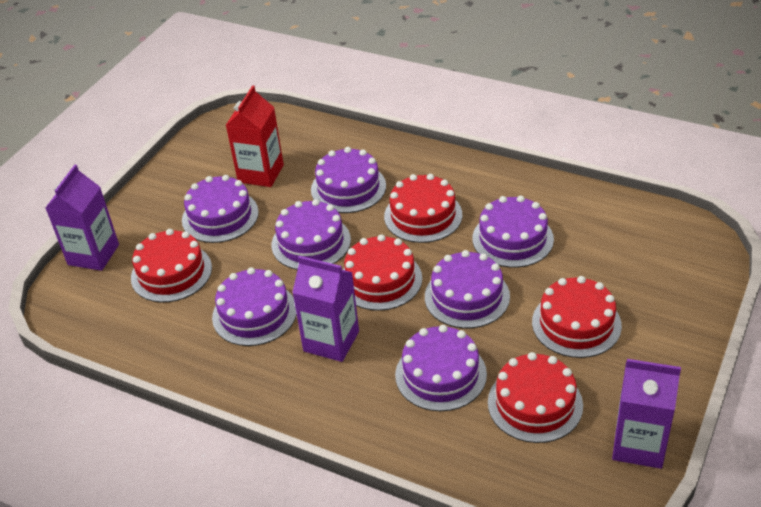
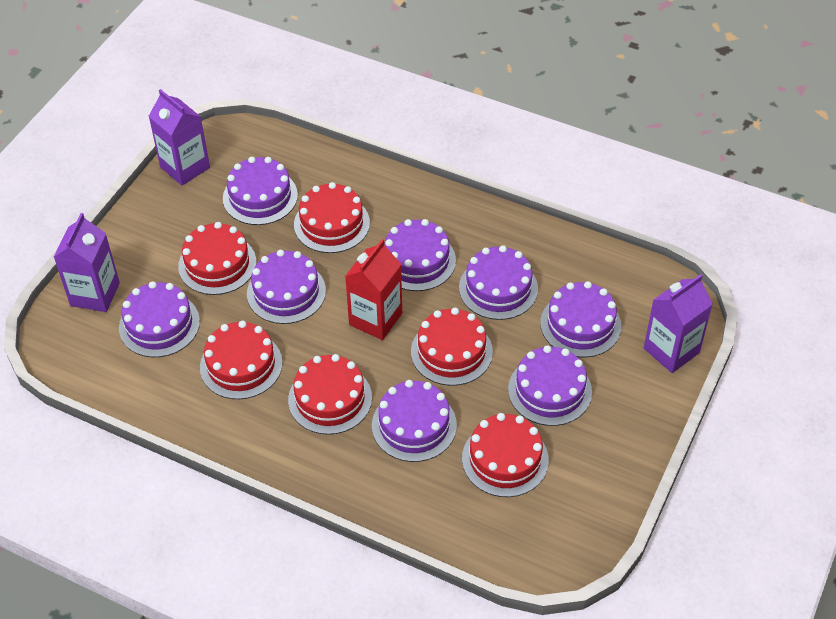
purple cake: [182,175,259,243] [212,267,297,346] [271,199,351,270] [311,147,386,213] [395,325,487,411] [425,250,510,328] [472,196,554,268] = 7 -> [119,281,200,357] [223,157,298,225] [247,250,326,324] [372,380,457,462] [384,219,456,291] [459,245,538,320] [508,345,592,426] [540,281,621,357] = 8
red cake: [131,229,212,302] [343,234,422,311] [384,174,462,243] [488,352,583,443] [532,276,622,358] = 5 -> [178,222,256,295] [200,321,283,399] [288,354,372,435] [294,182,370,253] [411,308,493,386] [462,413,549,497] = 6

